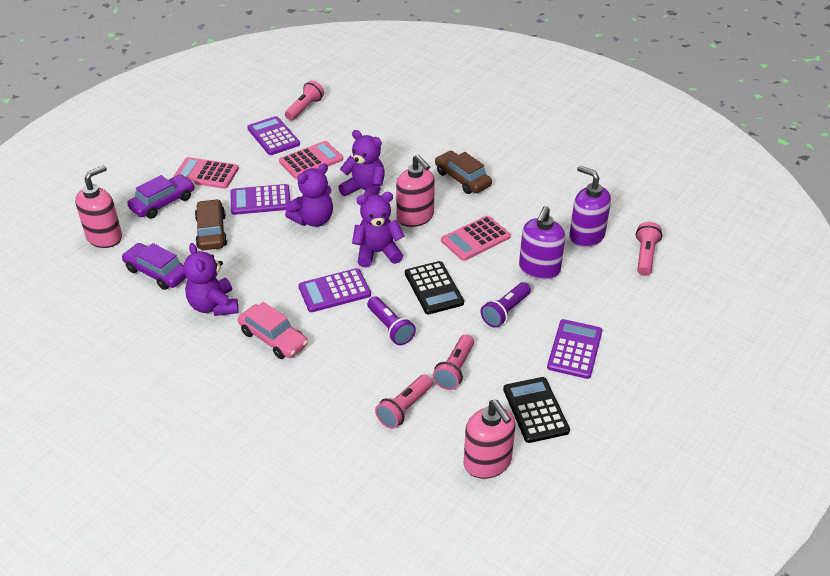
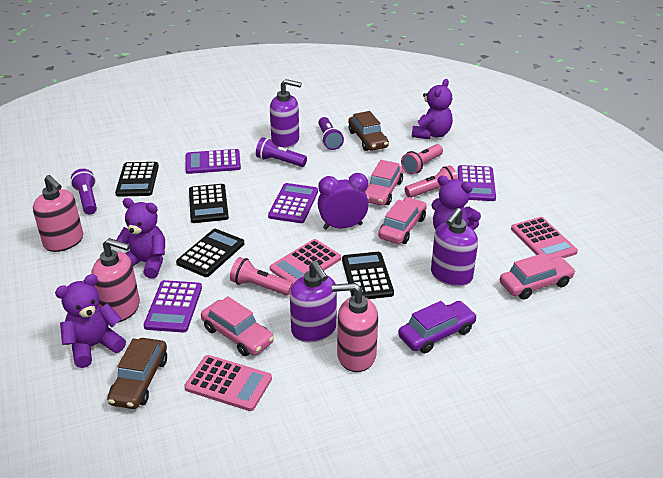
black calculator: [405,261,464,314] [503,377,570,443] = 2 -> [115,162,159,197] [176,229,244,277] [189,184,229,223] [342,252,394,299] = 4
pink car: [238,302,308,359] = 1 -> [201,296,274,356] [365,160,403,206] [378,197,427,244] [500,254,575,300] = 4
pink flashlight: [285,80,324,121] [375,375,432,429] [433,334,474,390] [636,222,662,276] = 4 -> [230,257,293,296] [401,144,443,175] [405,165,458,198] = 3
purple car: [122,243,187,290] [127,174,195,219] = 2 -> [398,301,477,353] = 1
purple clock: none = 0 -> [318,173,369,229] = 1
purple flashlight: [367,296,416,345] [481,282,531,328] = 2 -> [71,169,97,215] [256,137,307,167] [318,117,344,150] = 3
purple soap dispenser: [519,206,565,280] [569,166,611,247] = 2 -> [270,79,302,148] [290,261,337,343] [431,208,478,287] = 3

